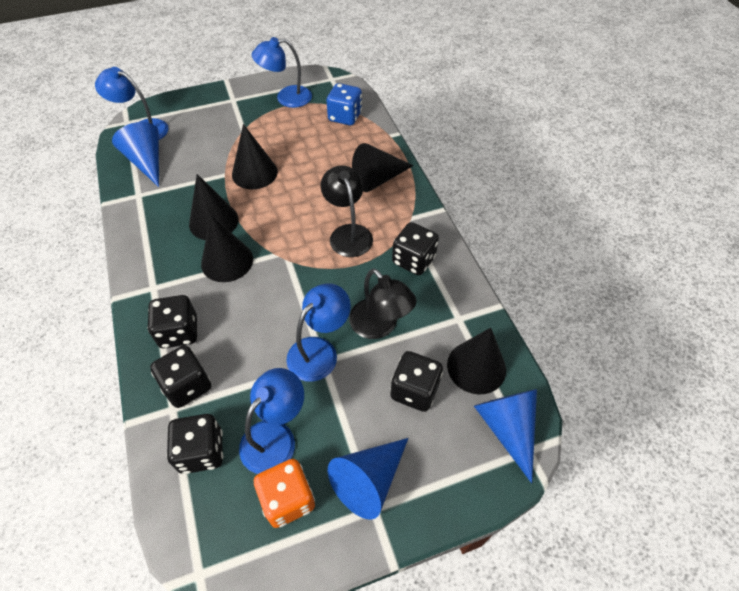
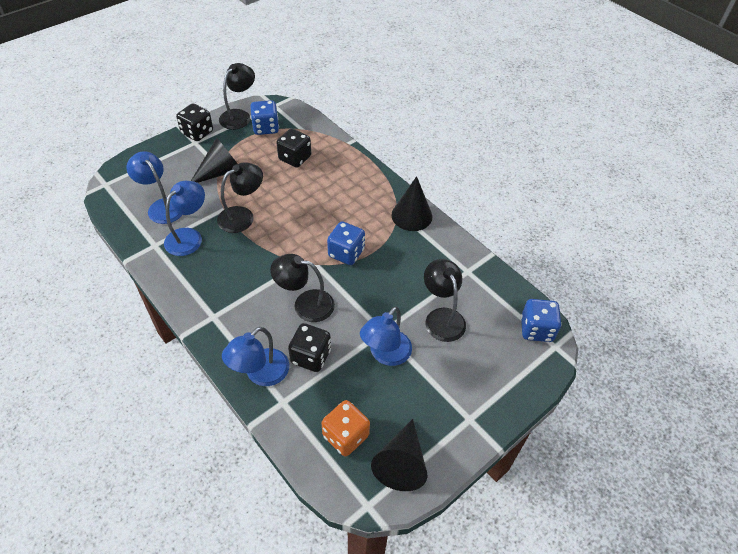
black cone: [189,174,238,240] [201,215,253,282] [232,124,278,189] [352,143,414,192] [447,328,506,395] = 5 -> [191,138,238,183] [371,419,427,491] [391,176,432,231] = 3
black dice: [147,295,197,348] [150,345,211,408] [167,414,223,474] [390,351,443,412] [392,222,439,275] = 5 -> [176,103,213,141] [276,129,311,168] [288,323,331,372] = 3
black lamp: [321,165,373,257] [349,268,416,339] = 2 -> [217,162,263,233] [219,63,255,130] [270,254,335,322] [424,259,466,342] = 4
blue cone: [112,122,159,187] [328,438,408,520] [474,389,537,483] = 3 -> none = 0
blue dice: [326,83,362,125] = 1 -> [250,100,279,135] [327,221,365,265] [521,299,562,342] = 3

